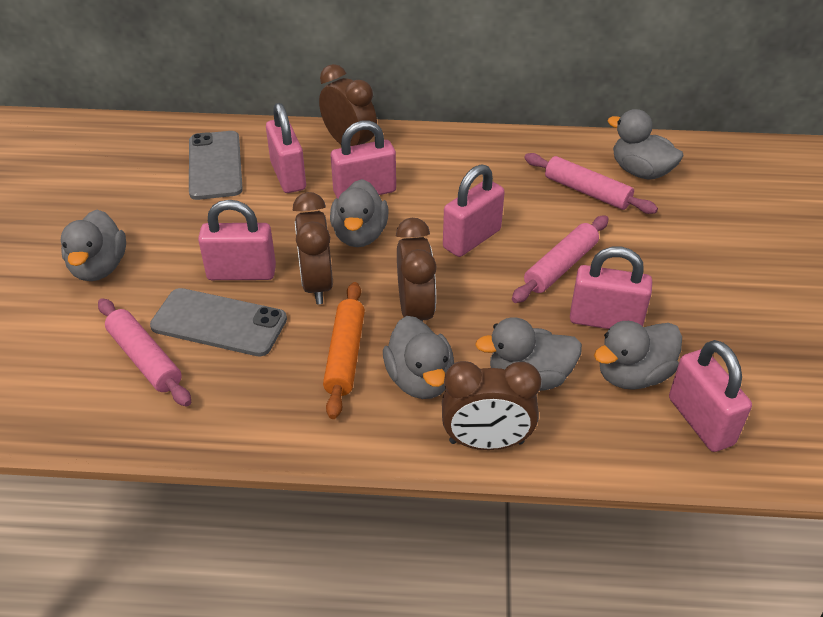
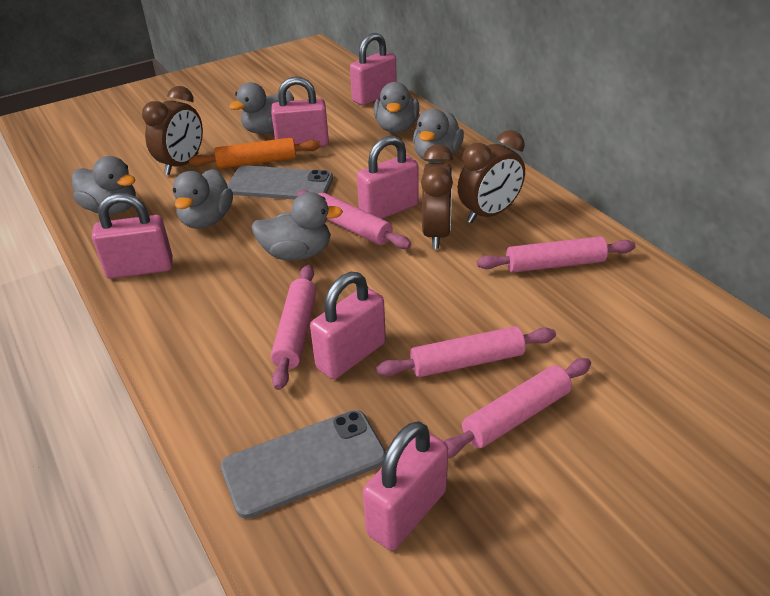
brown clock: [293,192,333,304] [319,64,377,146] [396,218,436,322] [442,361,541,450] = 4 -> [142,86,203,175] [421,144,453,249] [458,130,525,223] = 3
pink rolling pin: [98,298,191,407] [512,215,608,303] [524,153,658,214] = 3 -> [271,265,316,390] [297,190,411,249] [376,326,556,377] [444,358,591,458] [477,236,636,272] = 5

